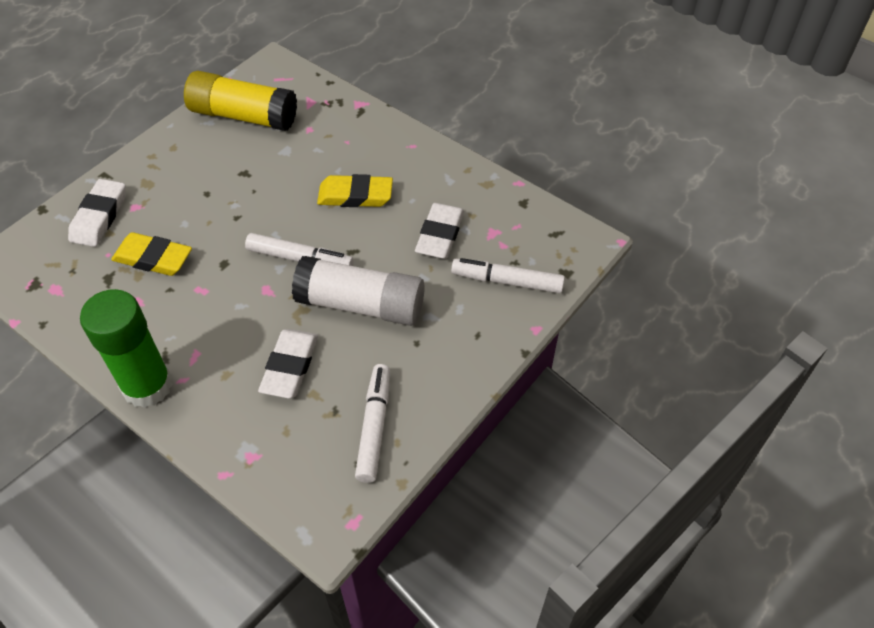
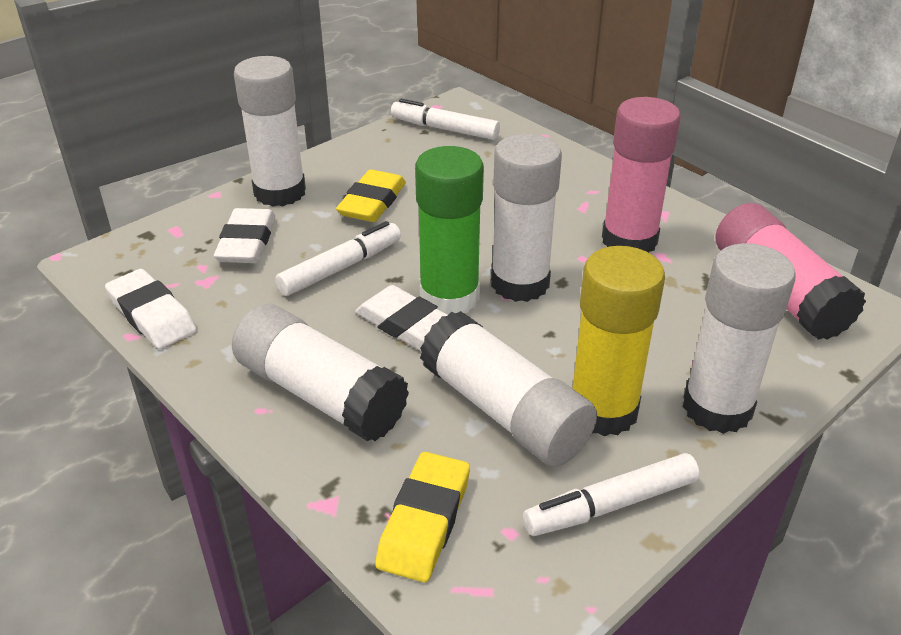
pink glue stick: none = 0 -> [602,97,681,253] [715,203,866,340] = 2
white glue stick: [292,256,425,326] = 1 -> [232,304,409,441] [234,56,306,207] [420,311,597,466] [491,134,562,302] [683,243,796,434] = 5

